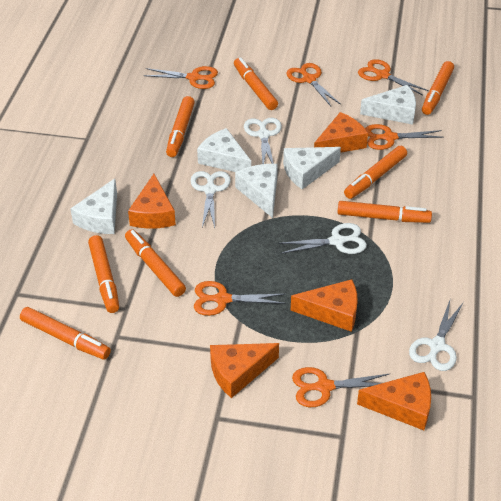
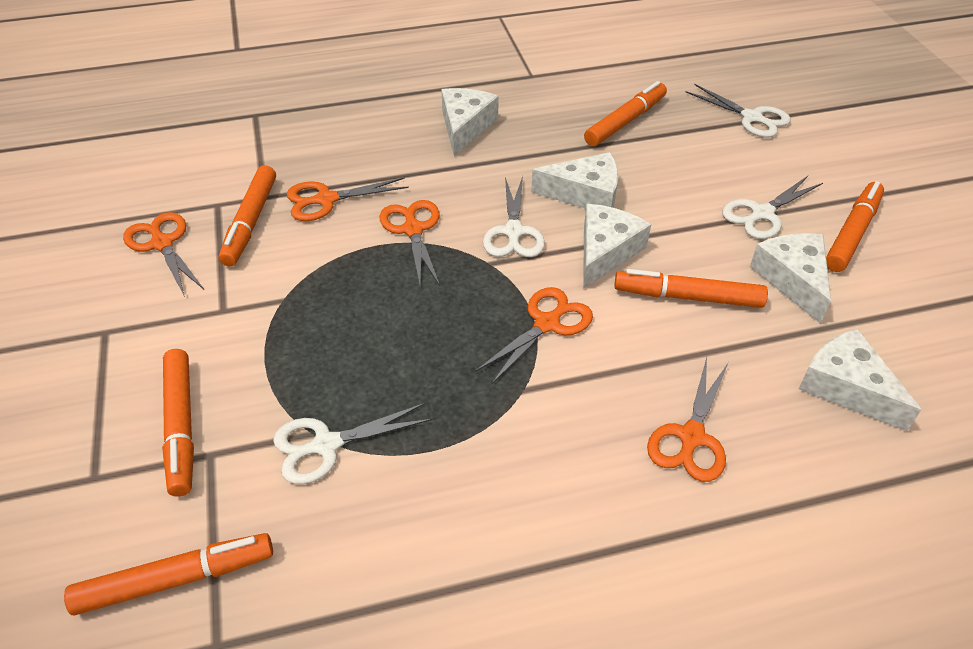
orange cheese: [128,174,176,229] [210,343,279,398] [291,279,358,332] [314,112,368,153] [357,372,431,430] = 5 -> none = 0
orange marker: [20,307,111,360] [88,235,119,313] [125,229,186,297] [166,96,195,157] [234,57,278,110] [337,201,432,223] [344,146,407,199] [422,61,454,115] = 8 -> [64,533,273,616] [162,349,194,497] [218,165,276,266] [584,81,667,146] [614,269,768,308] [826,181,884,272] = 6
orange scissors: [144,66,218,89] [194,281,286,316] [286,63,341,106] [292,367,389,407] [358,59,429,95] [365,124,444,150] = 6 -> [123,212,204,297] [287,177,409,221] [379,200,440,286] [475,287,593,385] [647,358,729,482] = 5

